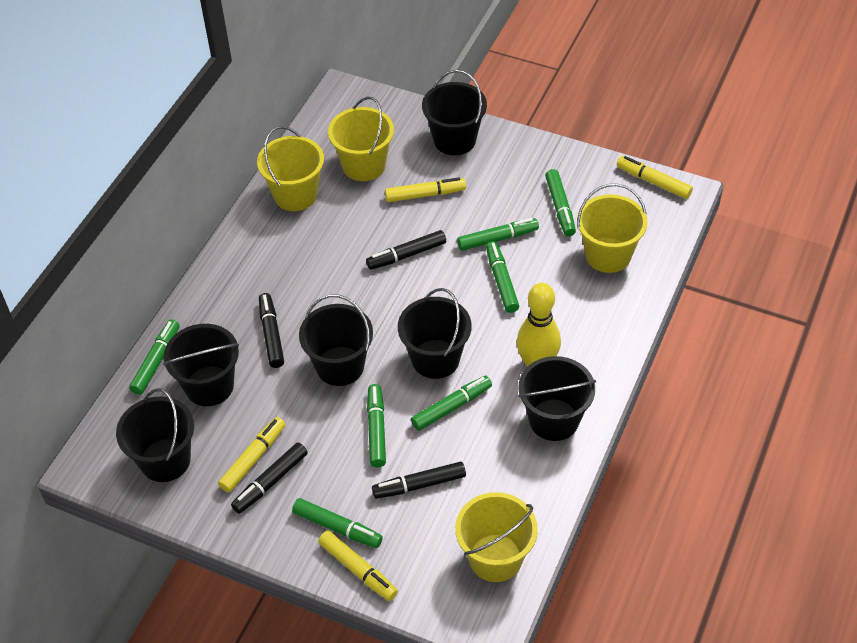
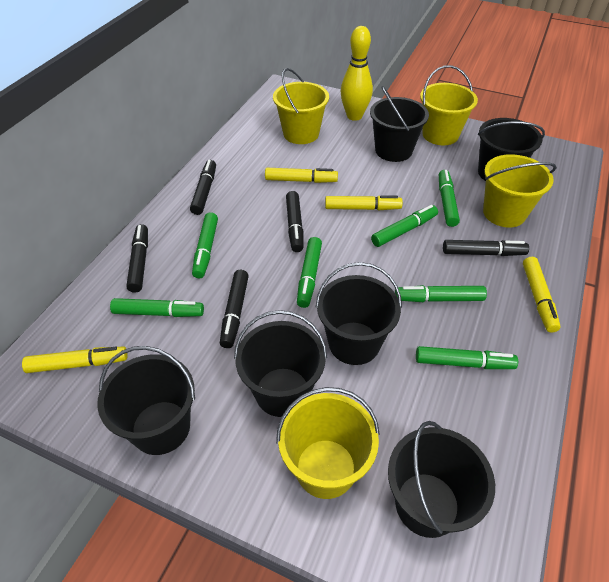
black marker: [231,443,308,514] [259,293,284,368] [366,230,446,270] [372,462,466,499] = 4 -> [126,224,148,293] [190,160,216,215] [220,270,249,348] [286,191,304,252] [443,240,529,256] = 5

